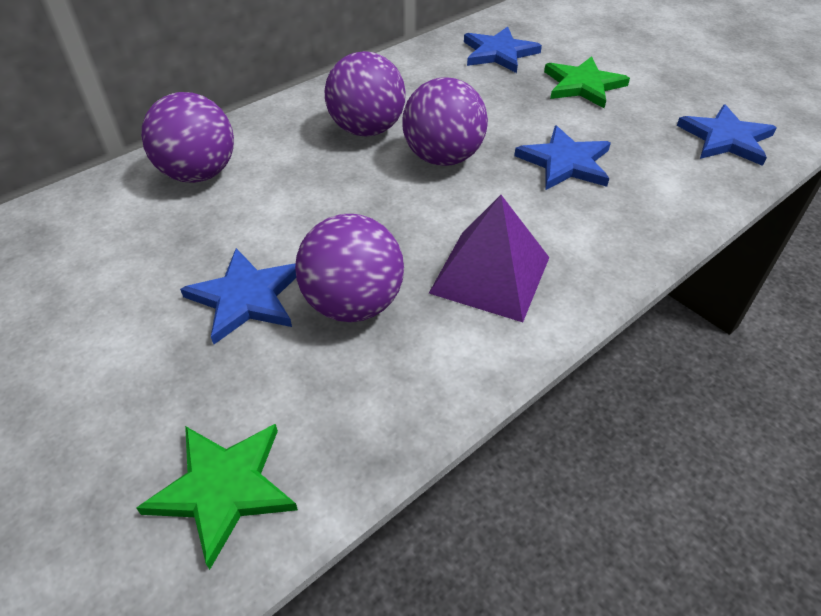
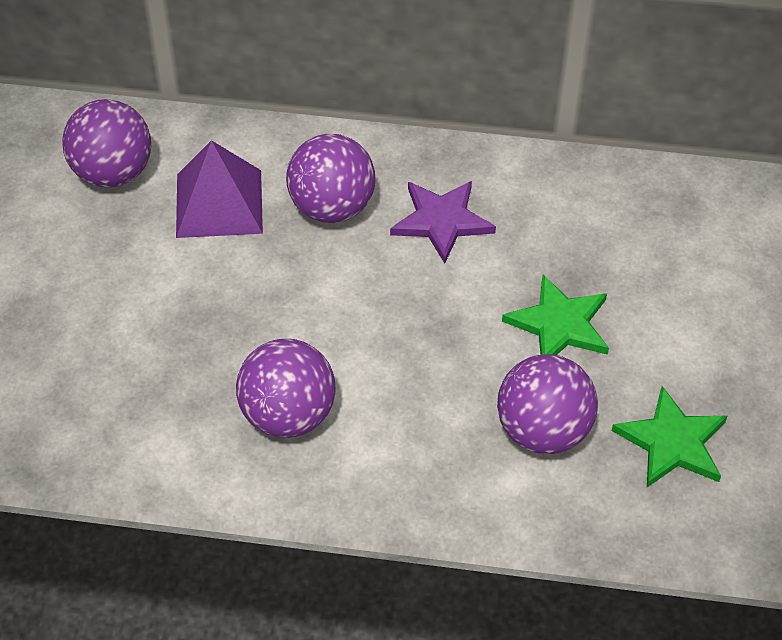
blue star: [180,248,296,344] [464,27,542,73] [514,126,611,190] [677,104,777,166] = 4 -> none = 0
purple star: none = 0 -> [390,181,496,264] = 1

